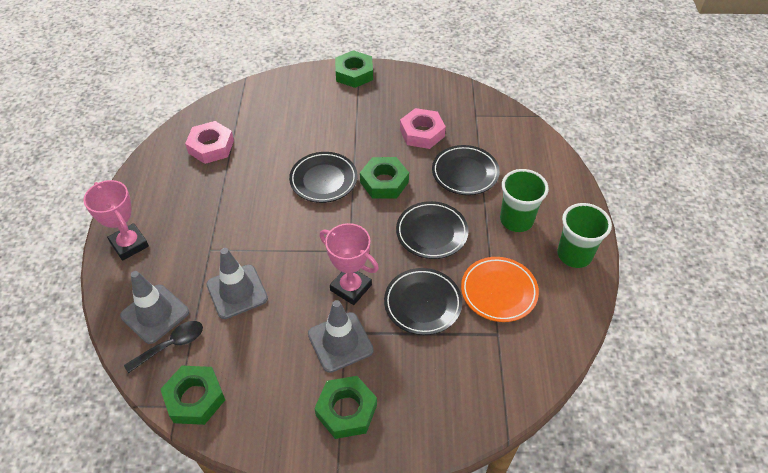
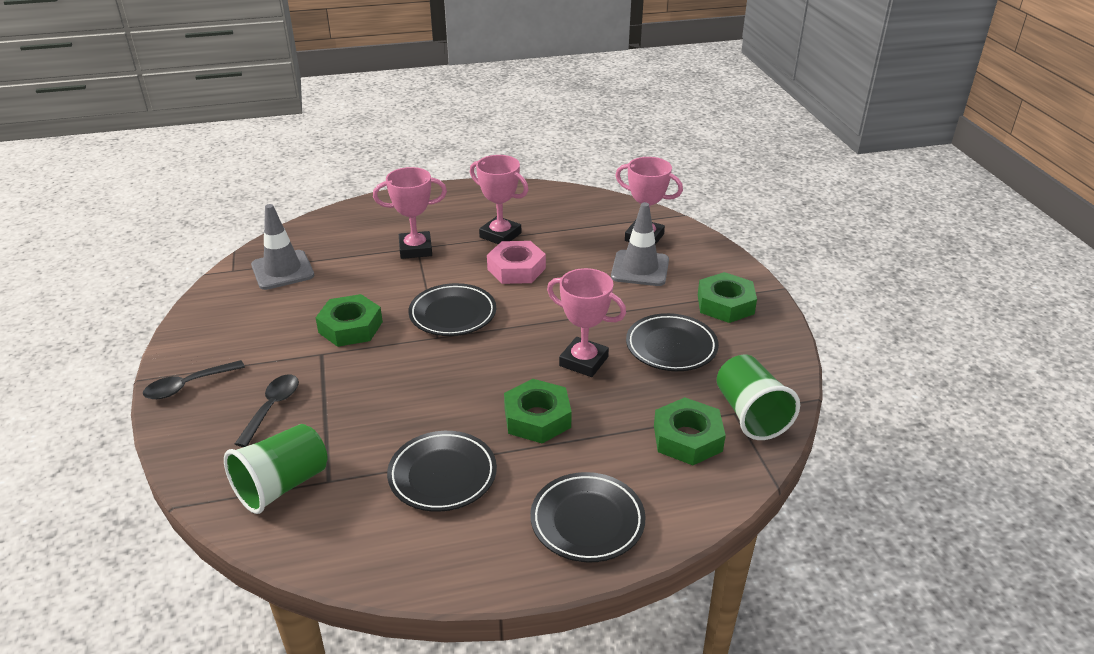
black spoon: [124,321,203,373] = 1 -> [143,360,245,399] [235,374,299,447] = 2
grey traffic cone: [120,271,189,344] [206,248,268,319] [308,300,374,373] = 3 -> [251,204,314,290] [611,202,669,286] = 2
orange plate: [461,257,539,322] = 1 -> none = 0
pink nut: [185,121,234,164] [400,108,446,149] = 2 -> [487,241,546,284] = 1
pink trophy: [83,180,149,261] [319,223,379,305] = 2 -> [373,167,447,259] [470,155,528,244] [547,268,626,377] [615,157,683,245] = 4

